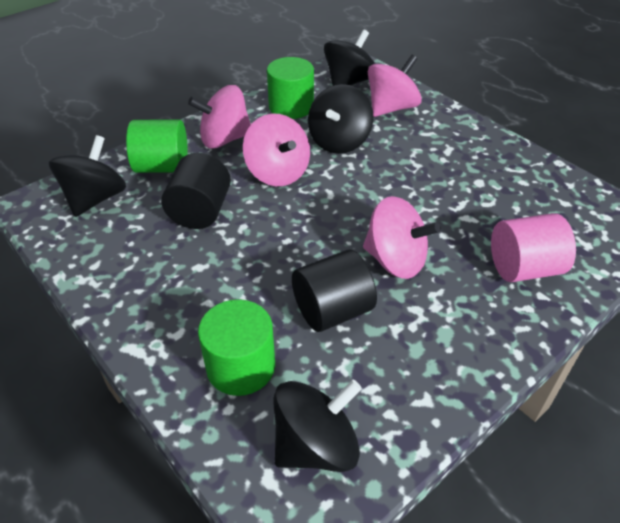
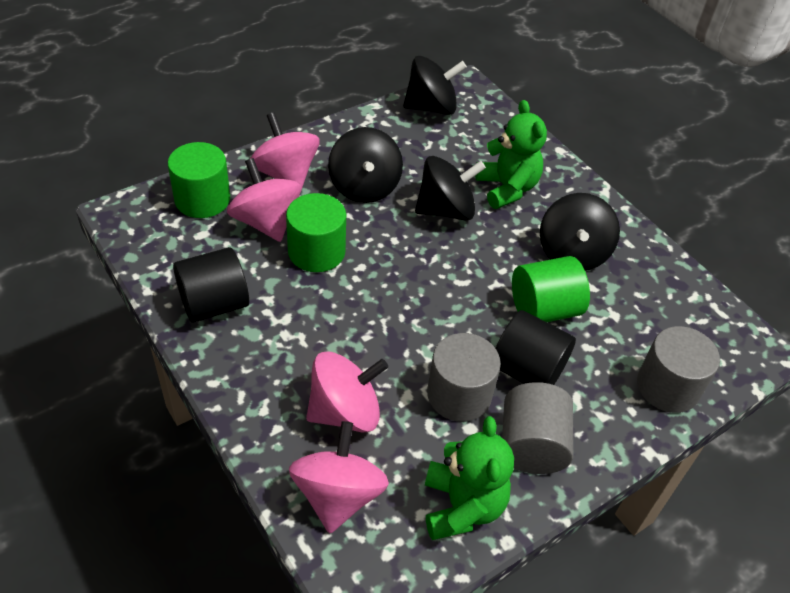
green teddy bear: none = 0 -> [425,416,514,540] [475,100,547,209] = 2
grey cylinder: none = 0 -> [427,333,501,422] [502,382,573,474] [637,326,720,413] = 3
pink cylinder: [491,213,576,282] = 1 -> none = 0

